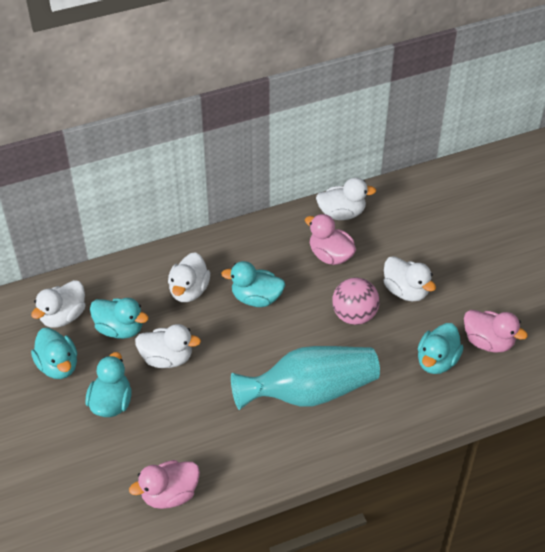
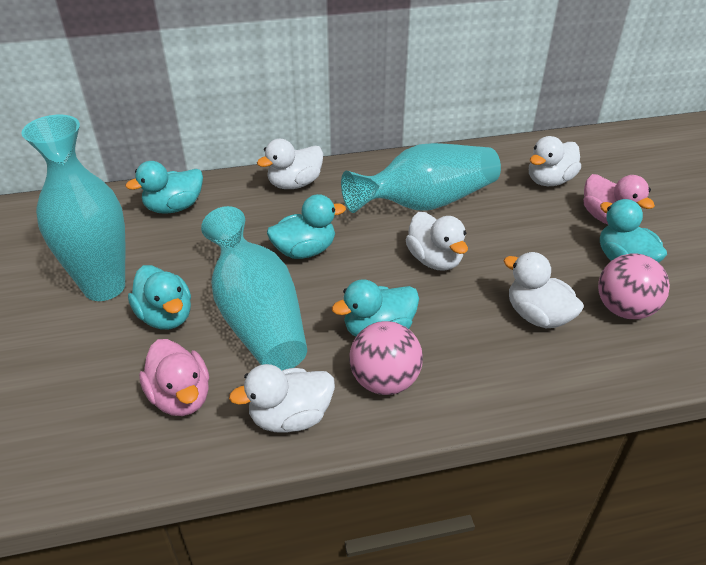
pink ball: [332,277,380,325] = 1 -> [349,321,423,395] [598,253,670,319] = 2
pink duck: [129,460,200,509] [305,214,356,265] [464,310,528,352] = 3 -> [139,339,209,416] [583,174,655,224] = 2
turquoise vase: [231,346,380,410] = 1 -> [21,115,126,301] [201,206,307,370] [341,143,501,213] = 3

